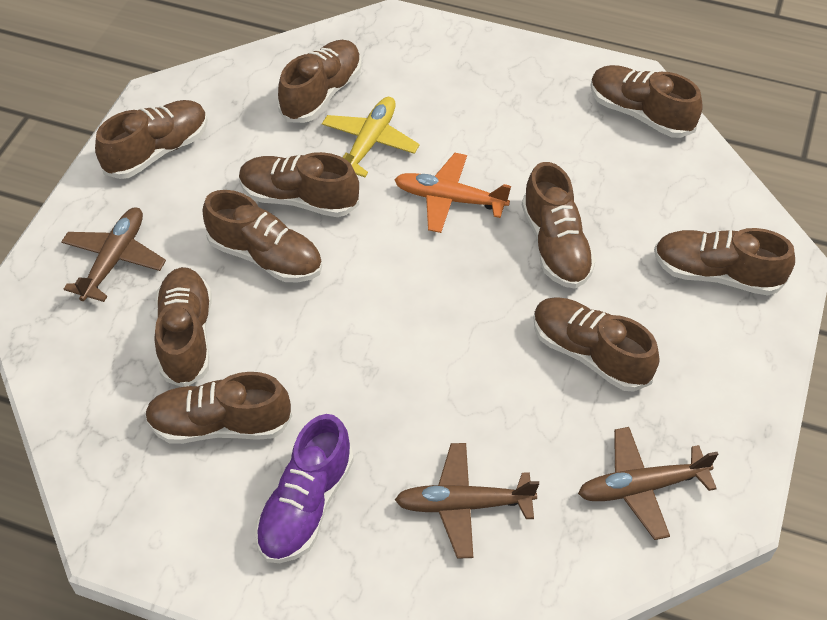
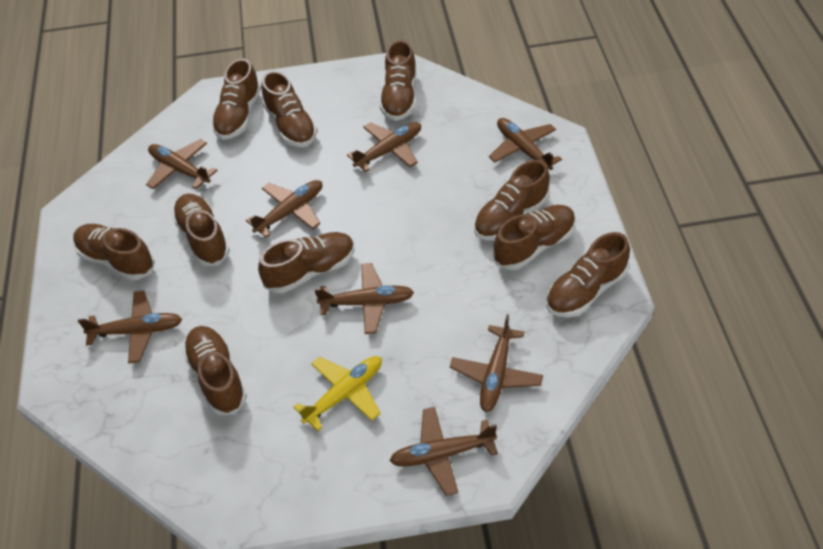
brown plane: [61,207,166,302] [395,443,539,559] [578,427,718,540] = 3 -> [78,290,182,364] [146,139,218,189] [246,180,322,238] [314,263,414,334] [347,122,421,172] [390,407,498,496] [450,314,543,412] [489,118,562,170] = 8
orange plane: [394,153,511,233] = 1 -> none = 0
purple shoe: [255,414,354,563] = 1 -> none = 0

